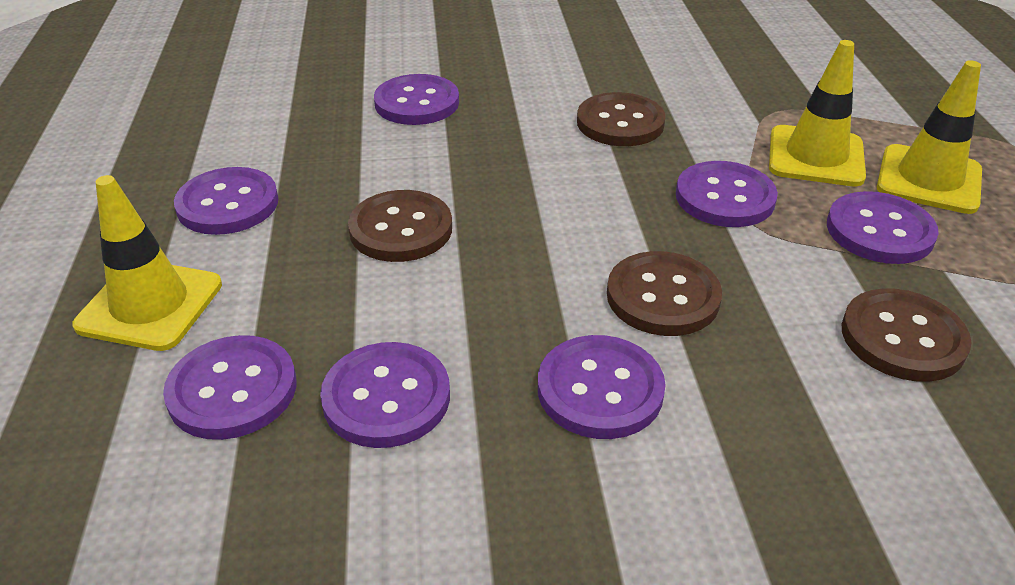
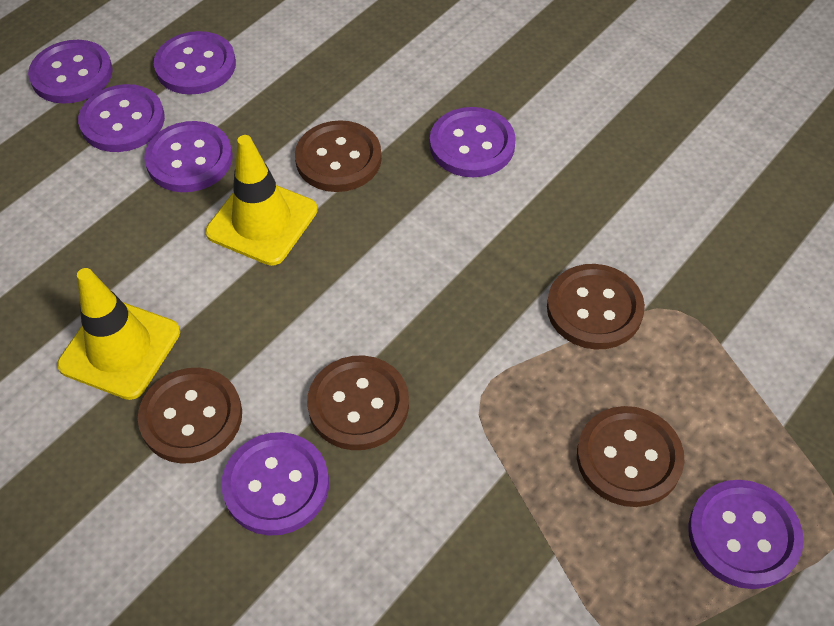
brown button: [348,190,452,262] [577,92,666,146] [607,251,722,336] [842,288,972,382] = 4 -> [138,368,242,464] [295,120,382,192] [307,355,409,450] [547,264,645,350] [577,406,684,507] = 5
yellow traffic cone: [72,175,222,351] [769,40,866,186] [877,60,982,214] = 3 -> [57,268,180,400] [205,135,317,266] = 2

